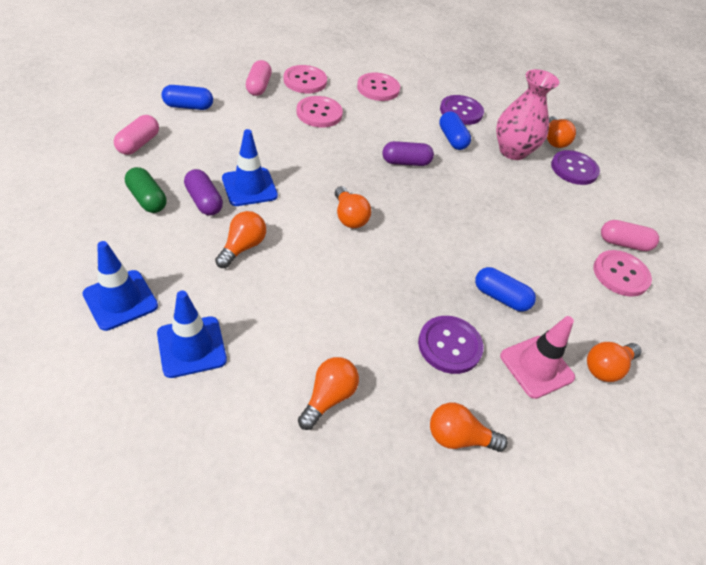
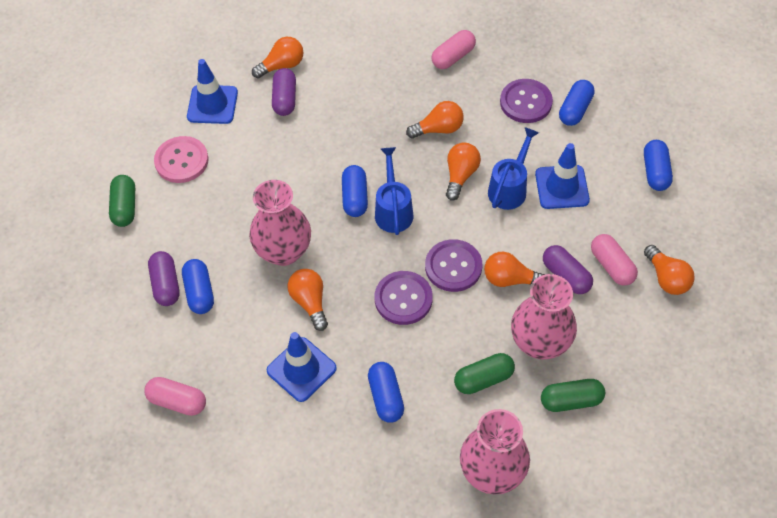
blue capsule: [162,85,213,110] [439,111,471,150] [475,267,536,312] = 3 -> [182,259,214,314] [342,165,368,217] [368,362,404,423] [559,80,595,126] [644,140,673,191] = 5
blue watering can: none = 0 -> [375,147,413,235] [488,127,539,210] = 2
green capsule: [125,167,166,213] = 1 -> [109,175,135,227] [454,353,515,394] [541,379,605,412] = 3
pink button: [283,65,327,93] [296,96,343,127] [357,73,400,101] [593,250,652,297] = 4 -> [154,136,209,183] = 1
pink traffic cone: [500,316,575,399] = 1 -> none = 0
pink vase: [496,69,559,160] = 1 -> [249,180,311,266] [460,409,530,495] [511,274,577,360] = 3
purple capsule: [184,169,223,216] [382,141,434,166] = 2 -> [148,251,180,306] [272,68,296,116] [543,245,593,294] = 3

